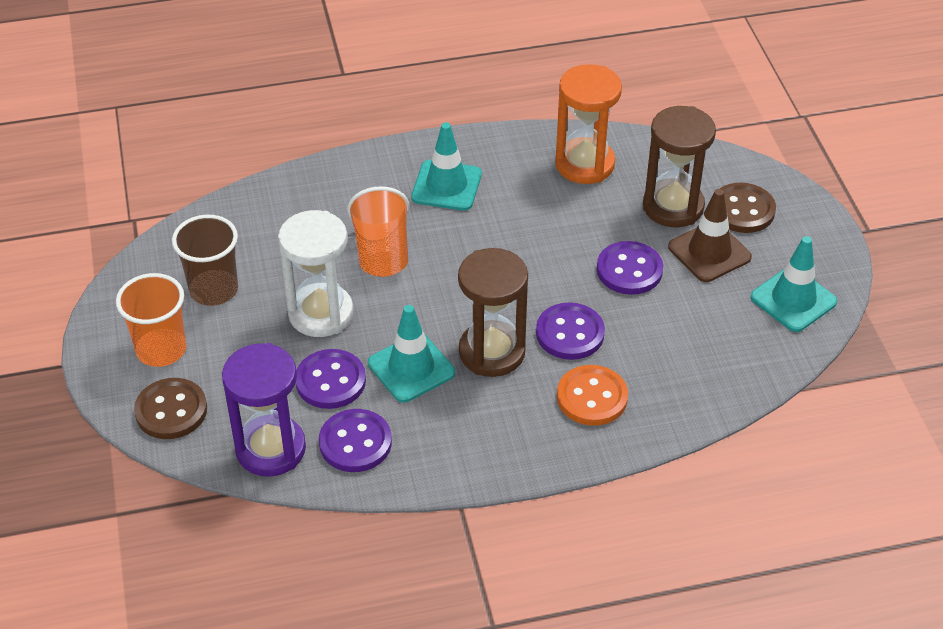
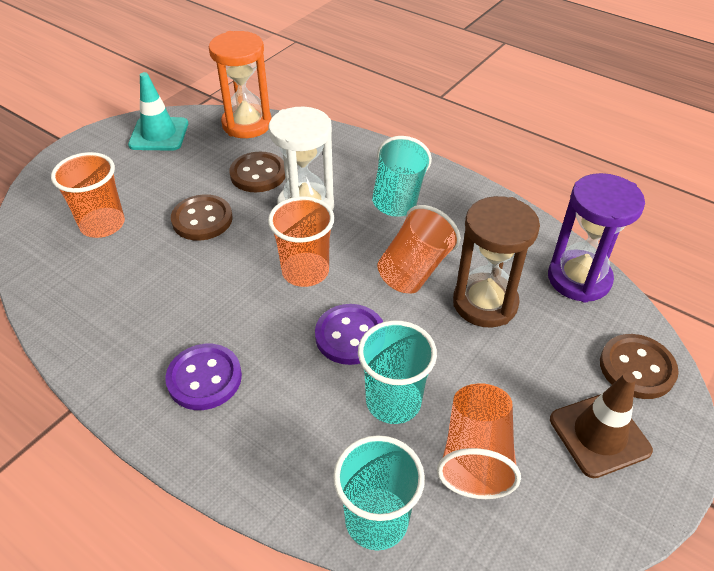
brown button: [134,378,207,439] [720,183,776,233] = 2 -> [171,194,233,241] [229,152,285,192] [600,334,679,399] = 3
brown cup: [172,215,238,306] = 1 -> none = 0
brown hourglass: [458,248,528,377] [643,106,716,227] = 2 -> [453,196,540,328] = 1
orange button: [557,365,628,426] = 1 -> none = 0
orange cup: [116,273,186,367] [347,186,409,277] = 2 -> [51,152,125,238] [268,196,334,287] [377,205,461,294] [437,383,521,499] = 4
purple button: [296,349,366,409] [319,409,392,472] [536,302,605,360] [597,241,663,295] = 4 -> [165,344,242,410] [315,304,383,365] = 2
turquoise cup: none = 0 -> [333,435,425,551] [358,320,437,424] [372,136,432,217] = 3
turquoise traffic cone: [368,305,455,403] [411,123,482,211] [750,236,837,332] = 3 -> [128,72,188,151] = 1

